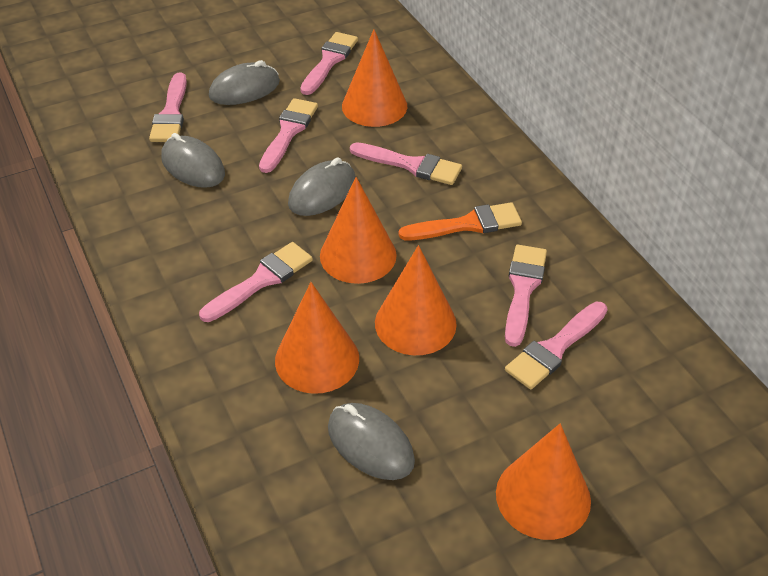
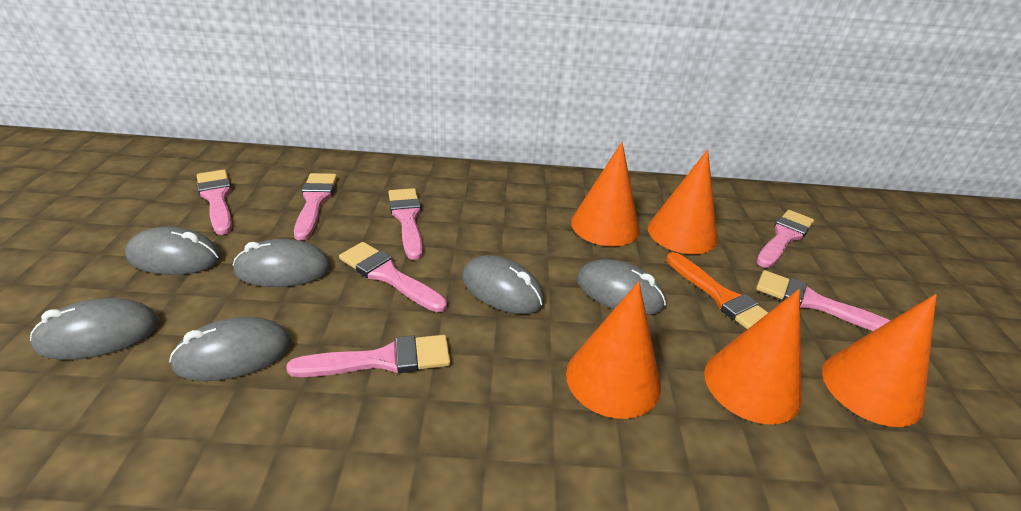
grey mouse: [161,133,225,188] [209,60,280,105] [288,157,356,216] [328,403,415,480] = 4 -> [30,298,160,360] [125,227,221,275] [169,317,292,381] [233,239,331,287] [462,255,544,314] [577,259,666,315] = 6

